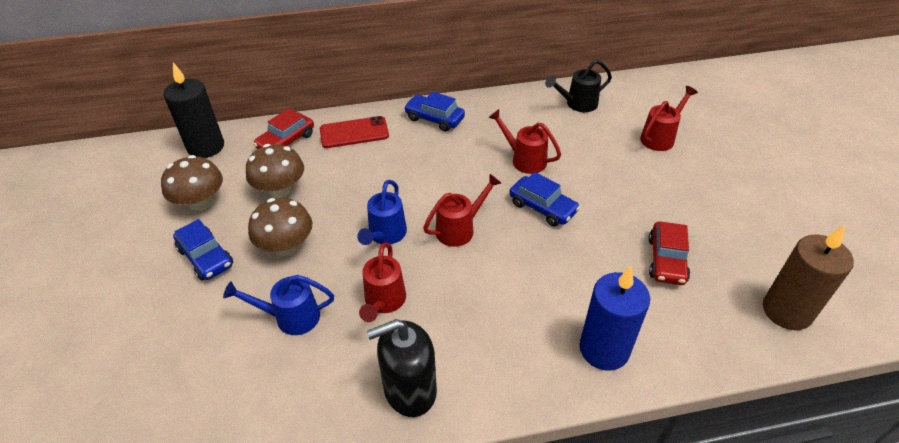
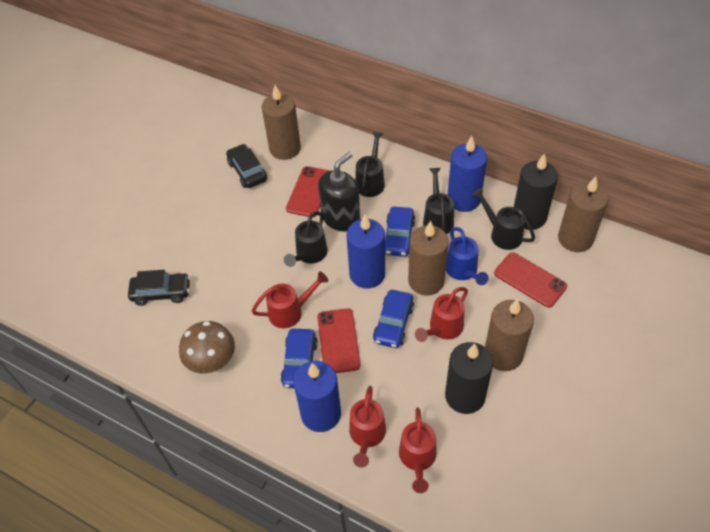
black candle: [164,63,224,158] = 1 -> [445,342,493,414] [514,153,558,230] = 2
black car: none = 0 -> [128,270,190,306] [226,144,267,188] = 2
black watering can: [545,60,612,112] = 1 -> [284,211,328,267] [355,132,385,197] [423,168,454,234] [472,188,535,250] = 4
blue candle: [580,266,650,371] = 1 -> [293,361,341,432] [346,214,385,289] [447,136,487,212] = 3
blue watering can: [223,275,334,335] [357,180,407,245] = 2 -> [446,227,489,285] = 1
brown candle: [763,225,854,330] = 1 -> [262,85,301,160] [408,221,449,296] [485,299,534,371] [558,176,609,252] = 4
brown mushroom: [161,155,223,211] [246,144,304,198] [248,198,312,256] = 3 -> [179,321,235,374] = 1
red car: [253,108,314,149] [648,222,690,285] = 2 -> none = 0
red phone: [320,116,389,148] = 1 -> [286,166,330,217] [317,308,361,373] [494,252,567,308] = 3

